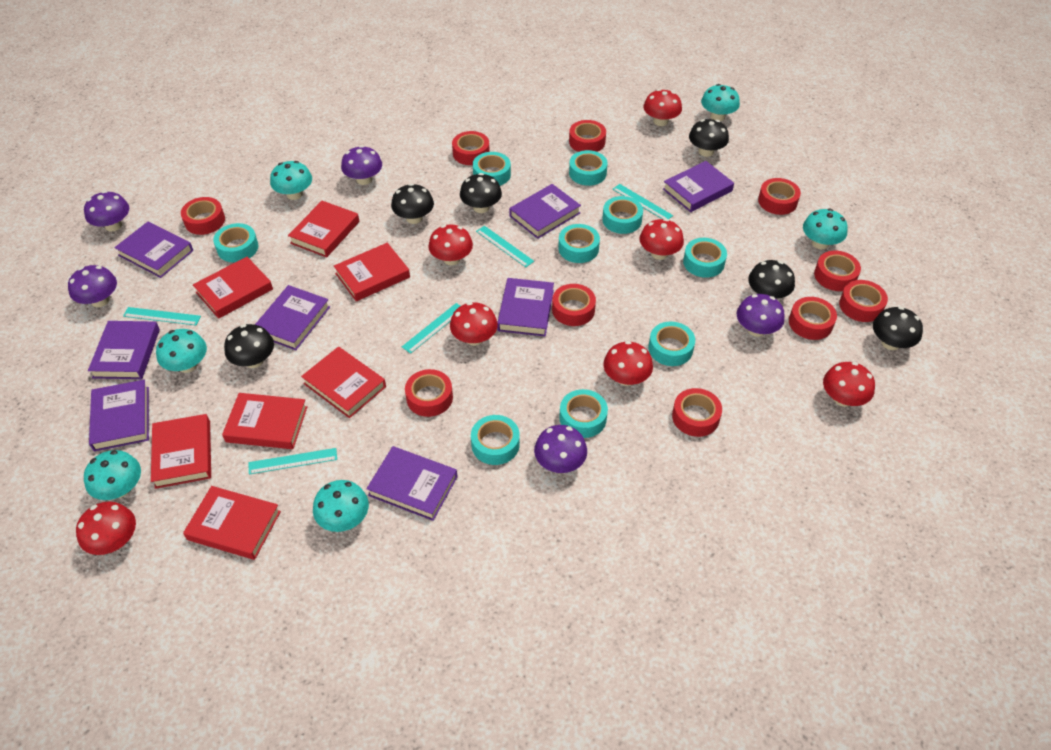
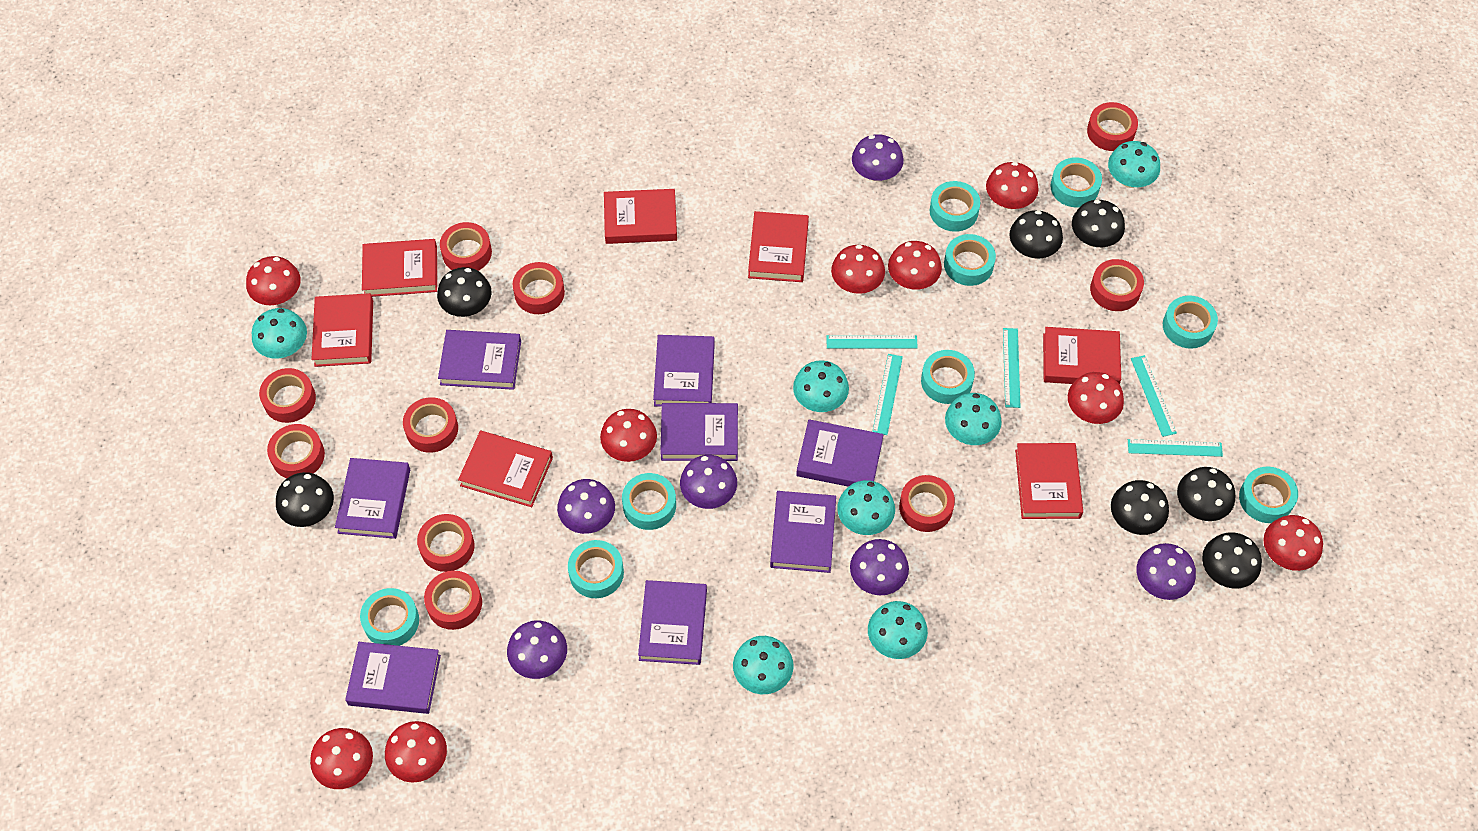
black mushroom: [224,324,274,368] [391,183,434,224] [460,173,502,213] [689,119,729,157] [748,260,795,299] [873,307,923,350] = 6 -> [276,472,334,527] [437,267,492,317] [1010,210,1063,259] [1072,199,1125,247] [1111,480,1169,535] [1177,467,1235,521] [1202,532,1262,588] = 7
purple mushroom: [68,265,117,307] [84,191,129,231] [341,145,382,185] [534,425,587,473] [737,294,785,337] = 5 -> [507,620,567,679] [557,479,615,534] [680,455,737,509] [850,539,909,595] [852,134,904,181] [1137,543,1196,600] = 6
red mushroom: [76,501,136,555] [428,225,473,265] [450,302,498,346] [603,341,653,386] [639,219,684,260] [643,89,682,126] [823,362,875,407] = 7 -> [246,256,301,305] [310,728,373,789] [385,721,447,782] [600,409,657,462] [831,245,885,294] [888,241,942,290] [986,162,1039,209] [1068,372,1124,424] [1263,515,1323,571] = 9
turquoise mushroom: [84,450,141,500] [156,329,207,373] [270,161,312,200] [313,480,369,532] [701,84,740,121] [803,209,848,249] = 6 -> [252,308,307,358] [733,636,794,694] [793,360,849,412] [837,480,895,535] [868,601,928,659] [945,393,1002,445] [1108,141,1160,188] = 7

